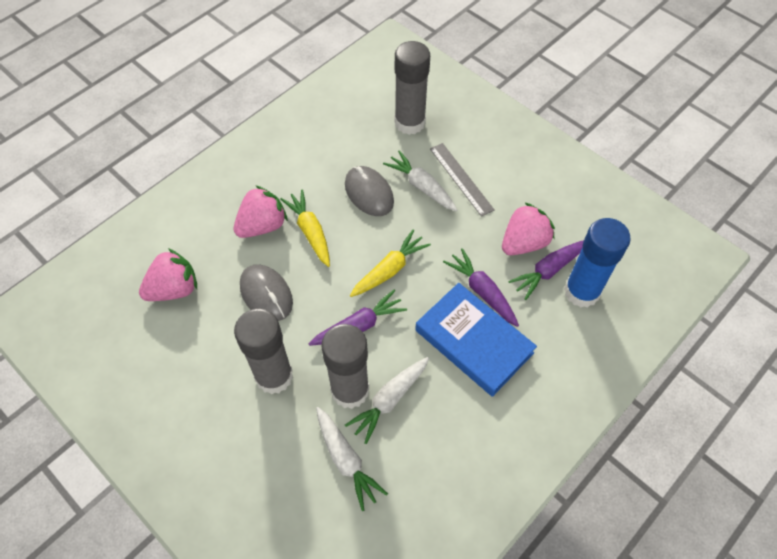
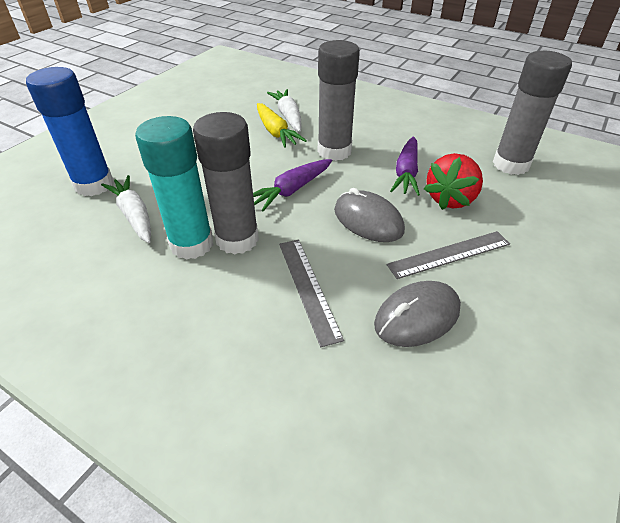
blue book: [415,283,537,397] = 1 -> none = 0
grey ruler: [430,143,494,217] = 1 -> [279,240,344,347] [387,231,510,279] = 2
pink strawberry: [139,248,197,301] [234,185,288,238] [502,202,555,255] = 3 -> none = 0
purple carrot: [309,290,407,346] [443,248,519,327] [508,240,584,300] = 3 -> [253,159,332,211] [390,137,420,196] = 2
red strawberry: none = 0 -> [424,153,483,210] = 1
turquoise glue stick: none = 0 -> [135,116,213,260] = 1
white carrot: [316,407,388,511] [345,357,429,444] [383,150,457,211] = 3 -> [101,175,151,243] [267,89,302,132] = 2
yellow carrot: [280,189,330,267] [350,230,431,297] = 2 -> [257,103,307,148] = 1

